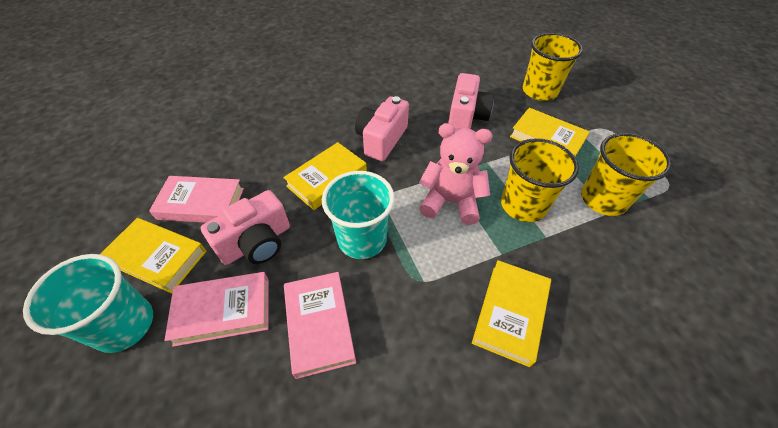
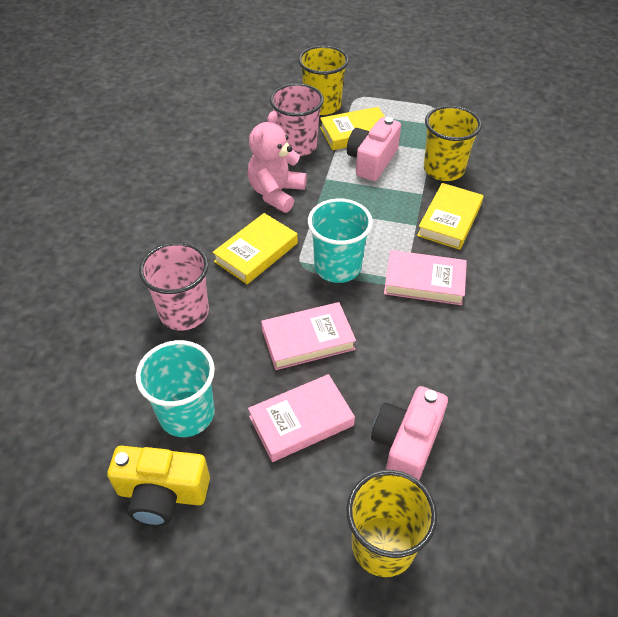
pink camera: [201,190,290,265] [355,96,409,161] [448,73,494,129] = 3 -> [347,117,401,181] [371,386,448,480] = 2
pink cup: none = 0 -> [139,242,209,330] [270,83,324,156] = 2
yellow book: [101,218,206,294] [283,142,367,210] [472,260,551,367] [510,108,590,156] = 4 -> [212,213,298,284] [320,107,385,150] [417,183,484,250] = 3
yellow camera: none = 0 -> [107,445,210,526] = 1

